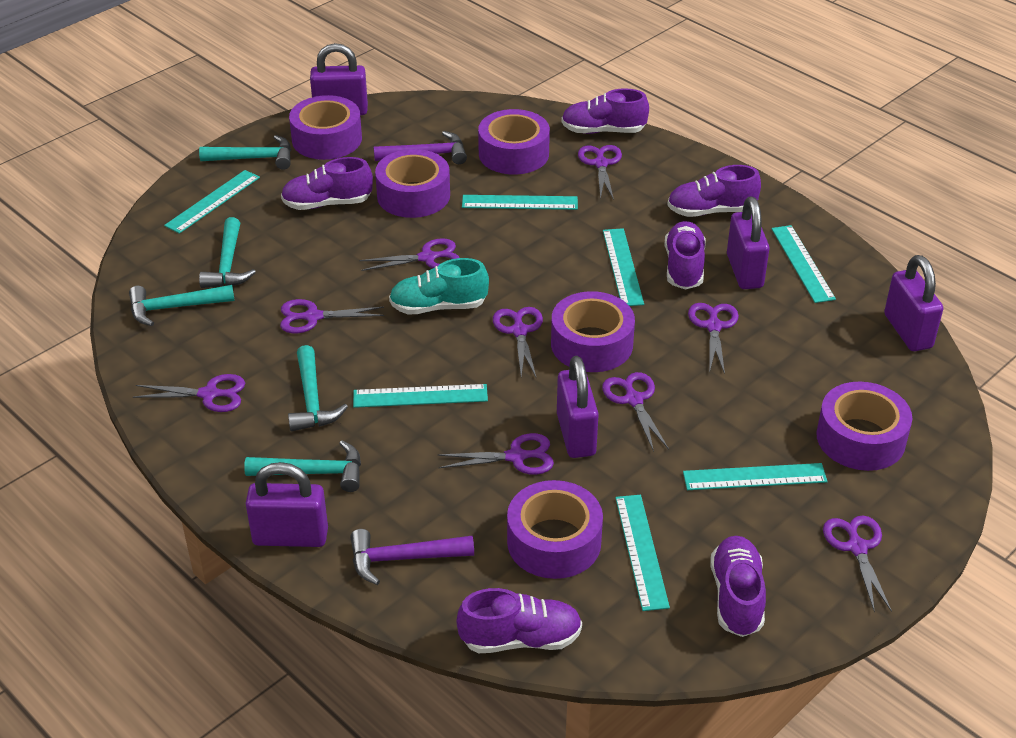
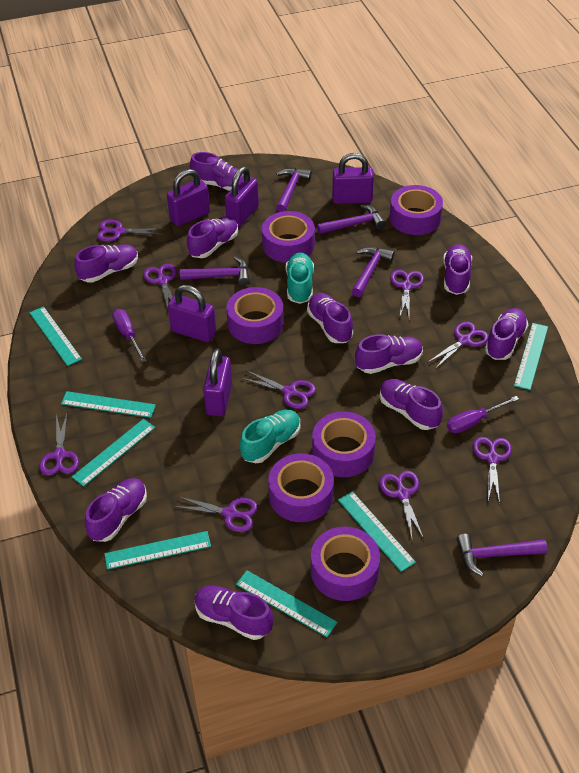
purple hammer: [350,529,474,585] [374,131,467,164] = 2 -> [180,257,250,286] [276,168,312,212] [317,204,385,234] [351,246,395,297] [457,534,547,576] = 5
purple screwdriver: none = 0 -> [112,309,147,363] [447,396,519,433] = 2
purple shoe: [281,157,373,210] [457,588,582,653] [561,88,649,134] [664,221,706,290] [667,165,761,217] [710,536,766,637] = 6 -> [74,244,138,283] [85,478,147,542] [187,216,238,258] [190,152,244,191] [194,586,273,640] [307,293,353,343] [355,334,423,374] [380,379,443,430] [443,244,472,295] [485,308,528,360] = 10
turquoise hammer: [129,285,235,326] [199,135,291,170] [199,217,256,288] [244,440,361,492] [288,345,348,432] = 5 -> none = 0
turquoise shoe: [389,258,489,315] = 1 -> [240,410,300,463] [286,252,314,304] = 2

